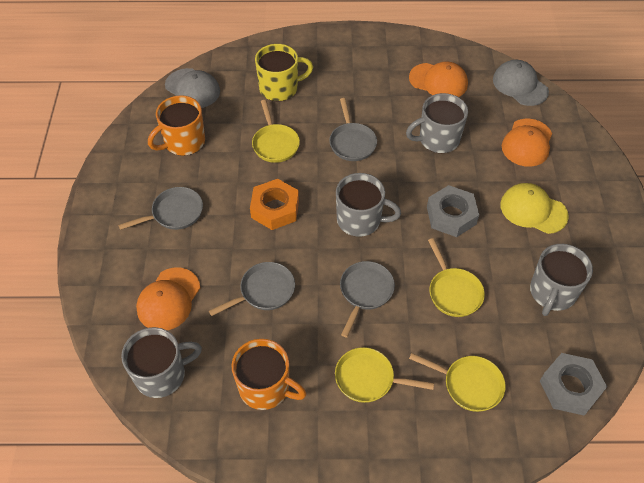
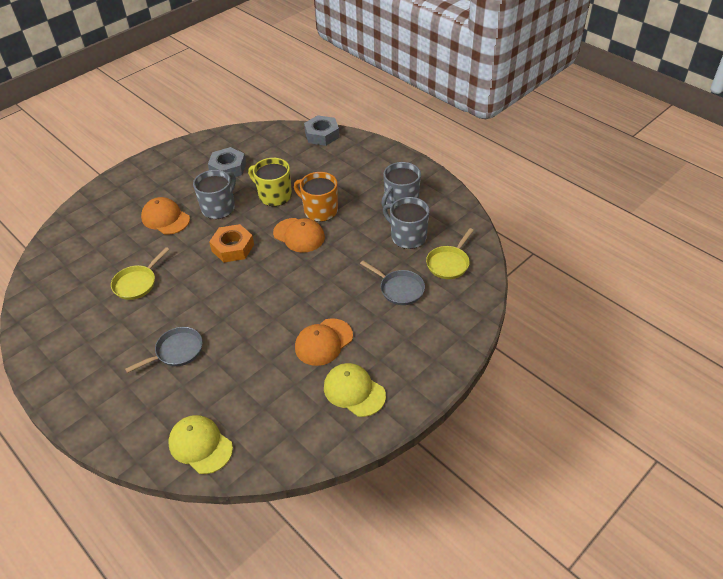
grey cap: [165,68,220,108] [493,60,549,106] = 2 -> none = 0
grey mug: [121,327,202,398] [336,173,401,237] [406,93,468,153] [530,244,593,316] = 4 -> [193,170,236,219] [381,162,421,209] [383,197,430,249] = 3
grey pan: [118,187,203,230] [209,262,295,316] [329,98,377,161] [340,261,395,338] = 4 -> [125,327,203,373] [360,261,425,305] = 2
orange mug: [148,95,205,156] [232,339,306,410] = 2 -> [294,172,338,222] = 1
yellow cap: [500,183,569,234] = 1 -> [168,415,233,474] [324,363,386,417] = 2
yellow pan: [252,100,300,163] [335,347,434,403] [409,353,506,412] [428,238,485,317] = 4 -> [111,247,170,300] [426,228,474,279] = 2

